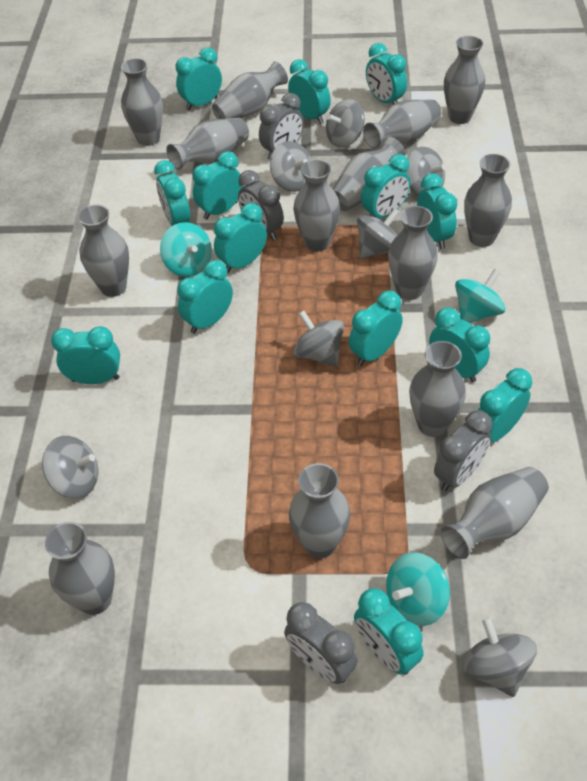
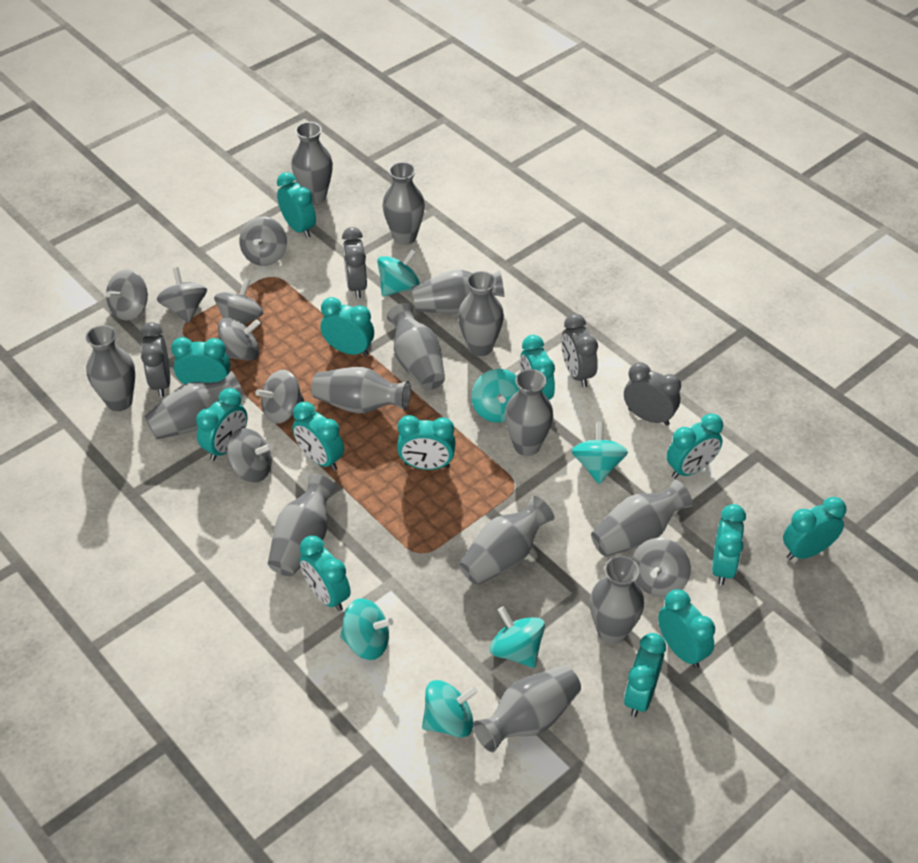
grey spinning top: [42,436,98,499] [270,141,312,192] [293,311,344,367] [326,99,365,147] [357,208,399,259] [405,147,446,195] [462,616,537,697] = 7 -> [106,269,148,321] [157,267,207,323] [214,278,263,325] [218,318,260,361] [227,428,273,482] [239,217,287,266] [255,370,304,424] [632,538,691,597] = 8
turquoise clock: [51,326,120,384] [154,160,190,226] [176,47,222,110] [177,260,233,334] [192,151,243,220] [214,203,267,273] [288,59,331,124] [349,291,403,366] [354,588,424,675] [361,154,410,218] [366,43,407,104] [417,173,457,249] [429,308,490,382] [478,368,532,442] = 14 -> [171,337,230,384] [196,388,248,461] [277,172,316,238] [292,402,344,471] [300,536,351,611] [321,297,374,356] [397,415,456,470] [520,335,555,400] [624,633,666,717] [658,589,715,668] [667,414,723,479] [712,504,746,585] [783,497,846,560] = 13
turquoise spinning top: [160,222,212,277] [386,552,450,626] [455,269,505,323] = 3 -> [340,599,393,660] [377,249,420,297] [422,680,478,738] [471,369,519,422] [490,606,545,668] [572,421,628,484] = 6

